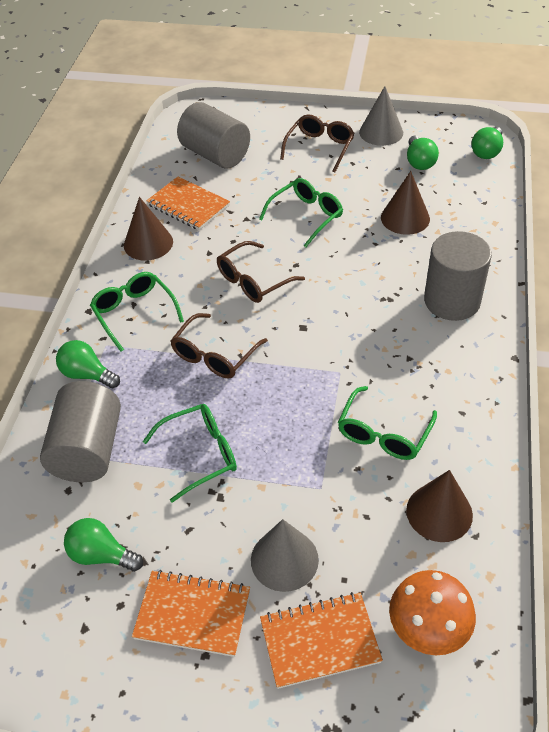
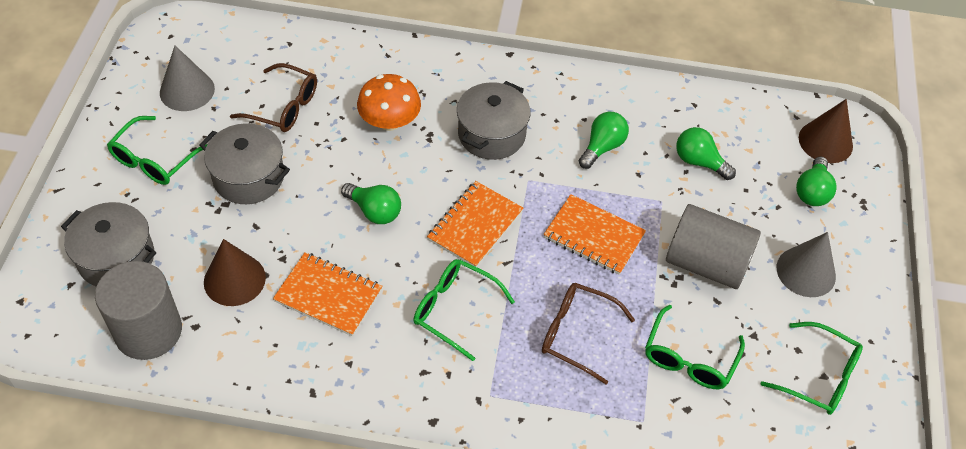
brown cone: [124,197,173,261] [381,171,430,235] [406,470,473,542] = 3 -> [204,239,266,306] [799,99,853,163] = 2
brown glasses: [171,313,268,379] [217,241,305,303] [280,115,355,173] = 3 -> [230,63,317,132] [542,283,635,384] = 2
grey cylinder: [40,381,121,482] [177,102,250,169] [424,231,492,321] = 3 -> [95,261,182,360] [666,204,761,289] = 2
grey pot: none = 0 -> [61,202,156,287] [199,123,290,204] [457,81,531,160] = 3

